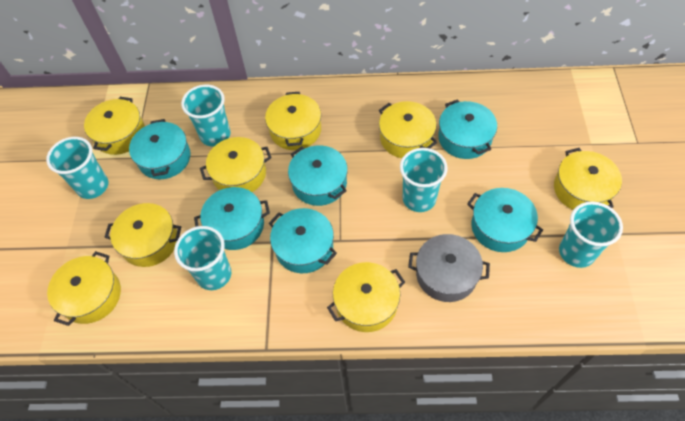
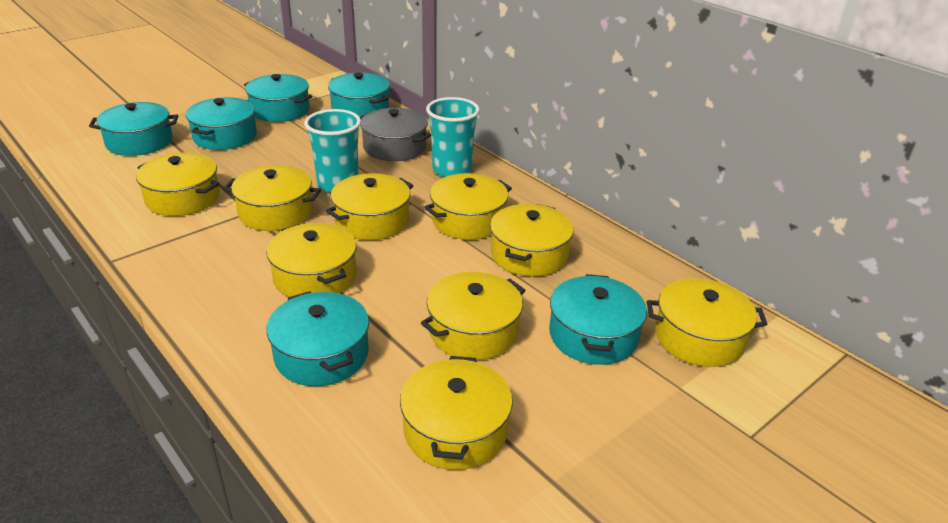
turquoise cup: [46,137,108,199] [174,226,231,290] [181,84,231,146] [400,148,448,212] [559,201,623,268] = 5 -> [304,109,361,193] [426,97,480,177] = 2
yellow pot: [47,251,121,326] [84,97,145,155] [105,203,181,267] [200,137,272,192] [265,92,321,150] [327,262,405,332] [379,101,437,158] [554,148,622,210] = 8 -> [136,153,220,216] [224,165,321,231] [266,223,357,297] [326,173,413,240] [400,356,513,470] [421,272,525,360] [424,173,512,240] [490,204,574,277] [647,278,767,367] = 9

